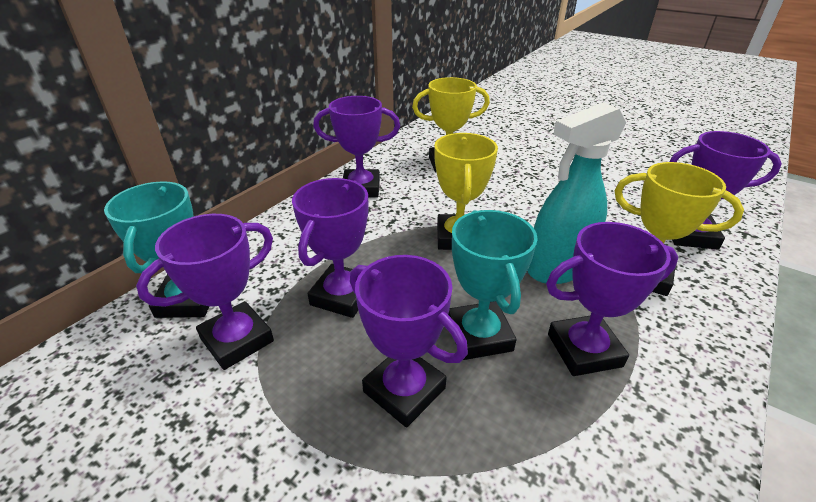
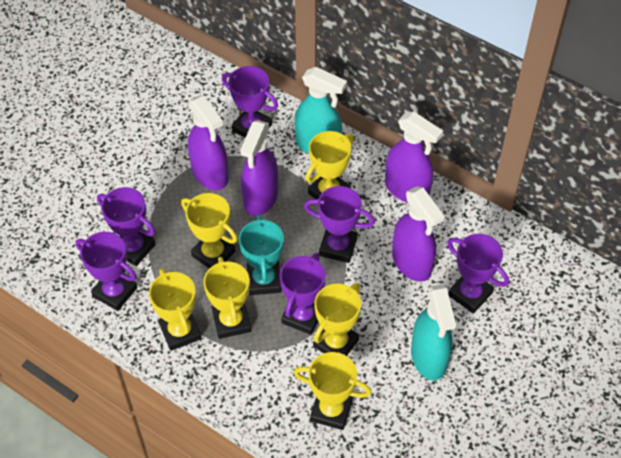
purple spray bottle: none = 0 -> [188,95,229,190] [240,120,278,216] [385,112,443,203] [392,186,445,282] = 4
turquoise spray bottle: [527,102,626,284] = 1 -> [295,67,347,154] [411,284,456,380] = 2
turquoise trophy: [104,181,210,318] [448,210,538,360] = 2 -> [239,215,284,295] = 1
yellow trophy: [412,77,490,173] [434,133,498,250] [614,162,744,296] = 3 -> [149,268,201,351] [181,193,238,269] [203,257,251,339] [294,352,372,430] [305,131,354,199] [313,283,361,356] = 6

